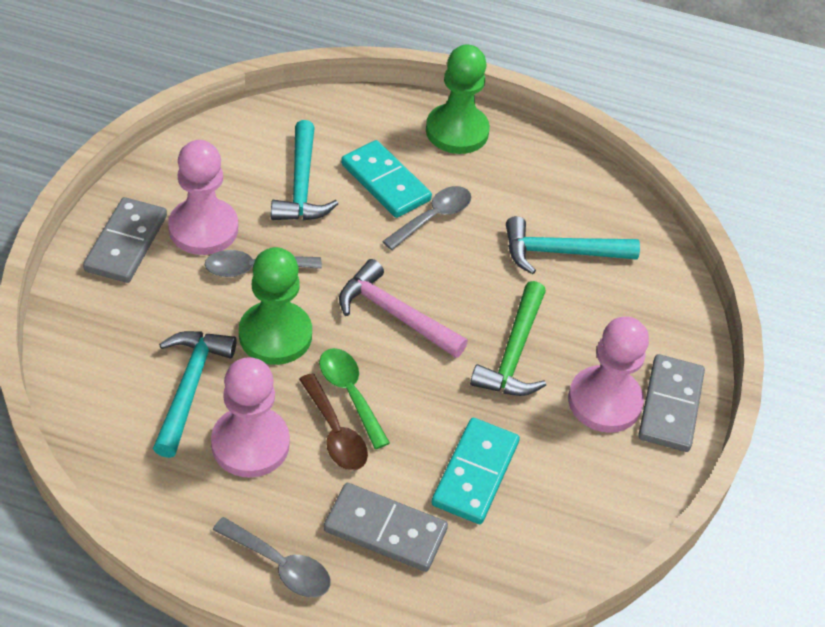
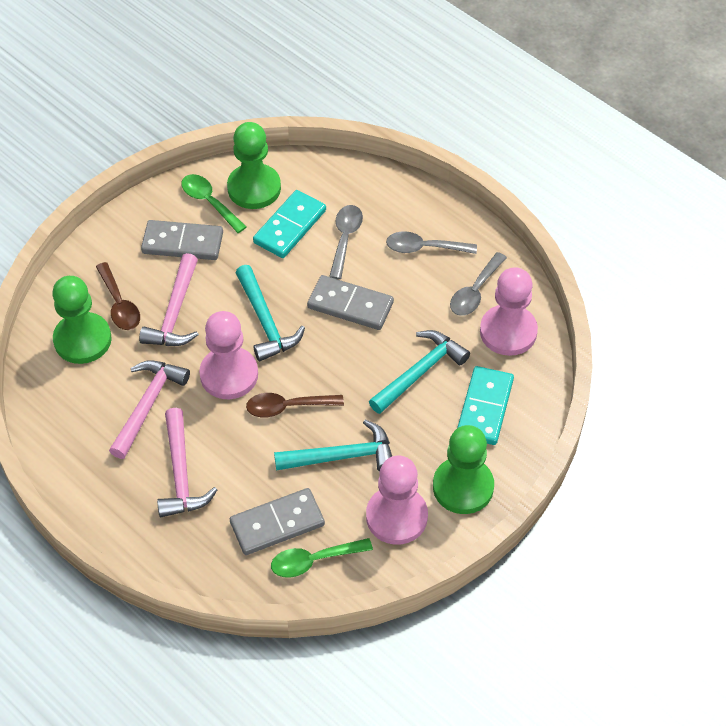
brown spoon: [299,373,368,470] = 1 -> [96,262,140,330] [246,393,344,417] = 2
green hammer: [470,281,546,396] = 1 -> none = 0
green pawn: [239,247,312,365] [426,45,490,154] = 2 -> [52,276,112,364] [227,122,281,209] [433,425,494,514] = 3
green spoon: [319,348,390,449] = 1 -> [181,174,246,233] [271,538,373,578] = 2
pink hammer: [339,259,468,358] = 1 -> [109,360,190,459] [139,253,199,346] [157,408,217,517] = 3

